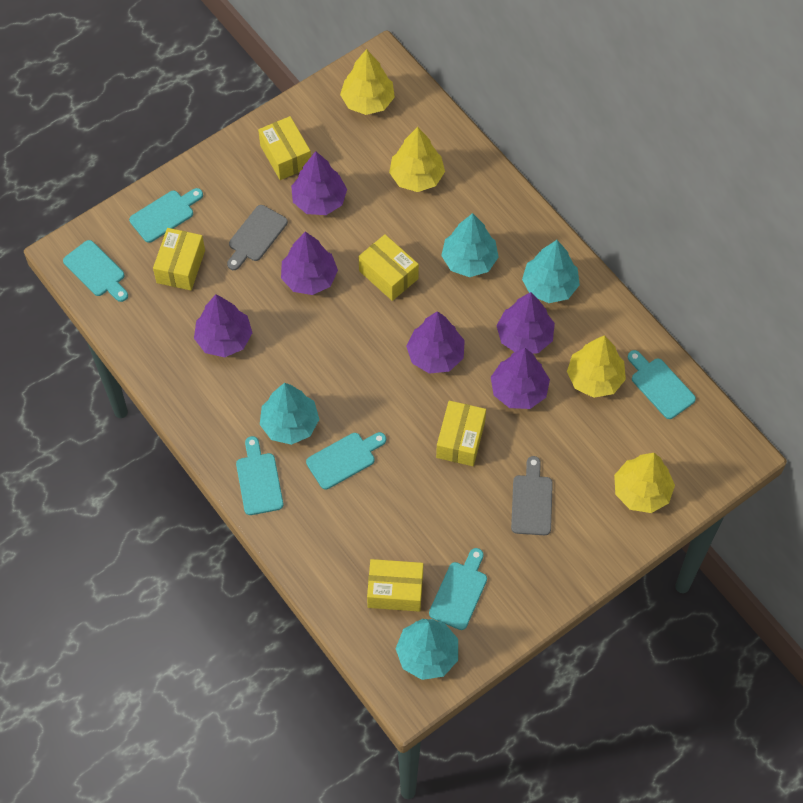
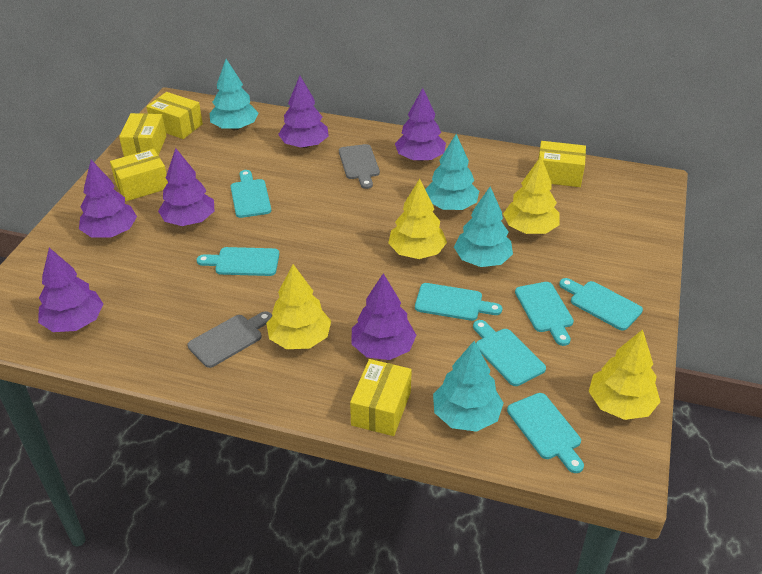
turquoise cutting board: [63,240,128,302] [129,188,203,243] [236,436,283,515] [306,432,386,489] [429,548,487,630] [628,350,696,419] = 6 -> [197,247,279,276] [231,170,271,218] [415,283,502,321] [473,320,546,386] [507,393,584,473] [515,282,574,346] [559,278,643,330] = 7

